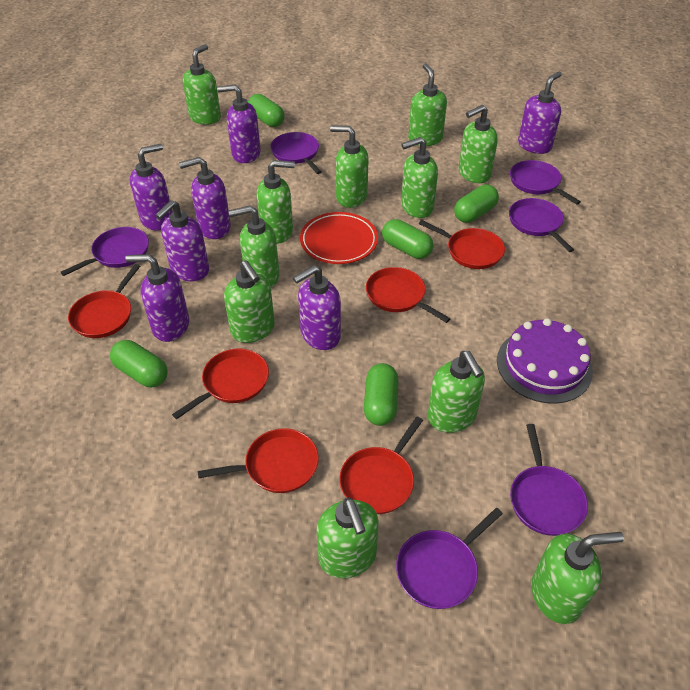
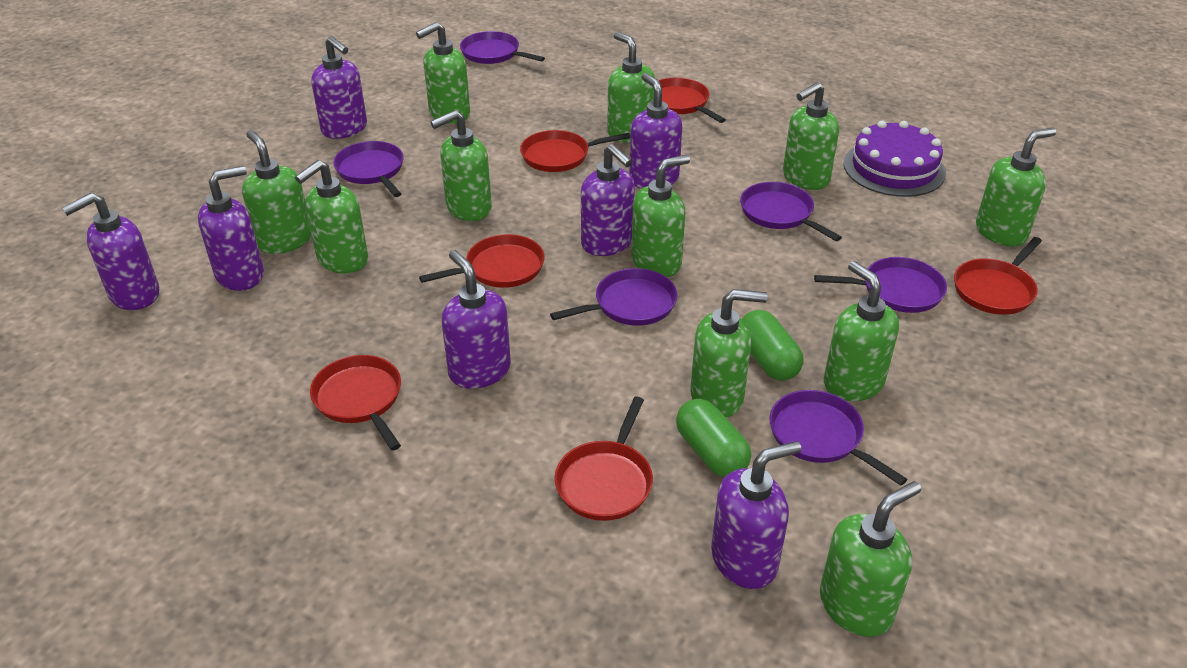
green capsule: [110,340,168,387] [248,94,285,127] [364,363,399,426] [382,219,434,259] [454,185,499,223] = 5 -> [676,399,751,477] [742,310,803,381] = 2
red plate: [300,212,378,264] = 1 -> none = 0

